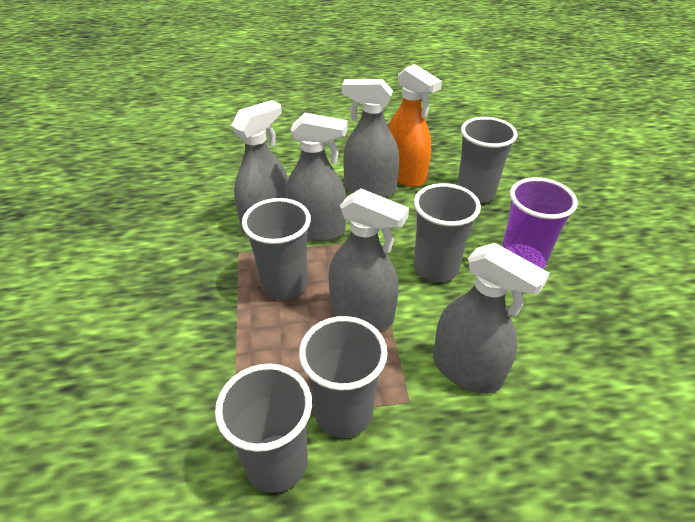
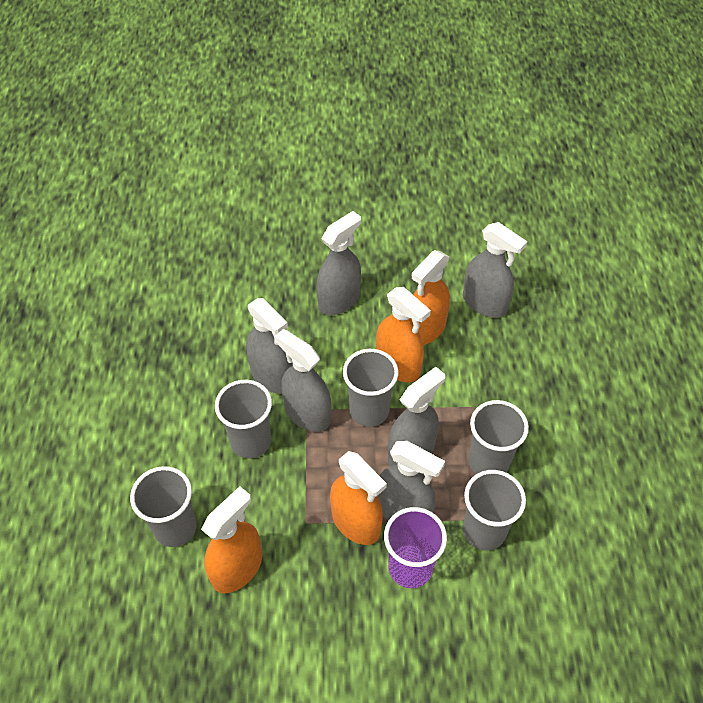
grey spray bottle: [231,100,288,234] [285,113,347,241] [329,189,409,330] [342,79,399,198] [433,243,550,394] = 5 -> [246,298,292,394] [275,329,331,432] [317,211,361,315] [378,441,445,520] [388,367,445,466] [463,222,527,318] = 6
orange spray bottle: [388,64,442,187] = 1 -> [201,486,262,593] [330,451,387,545] [376,287,431,382] [411,250,450,345] = 4

